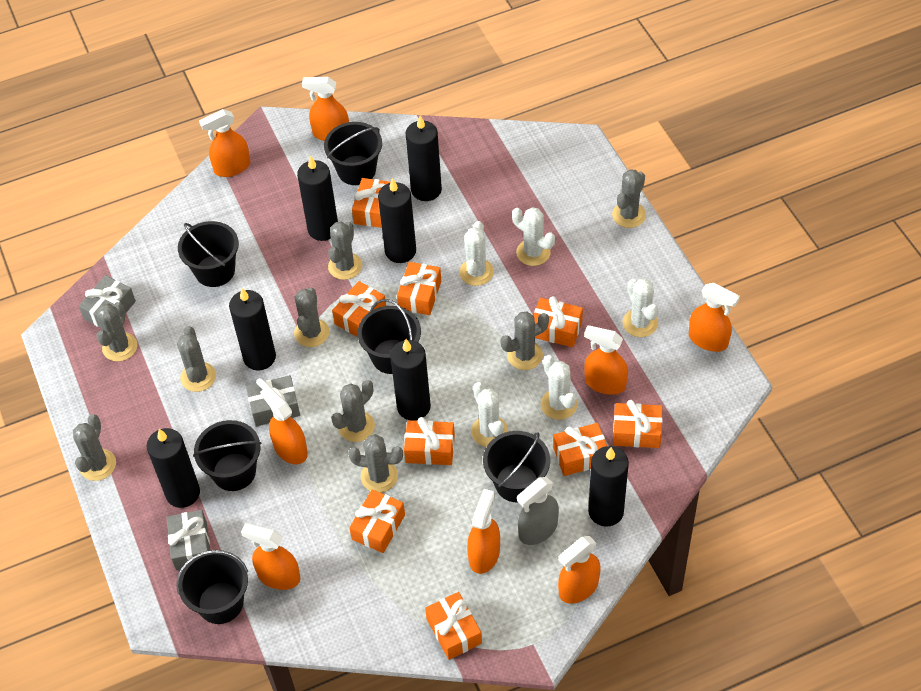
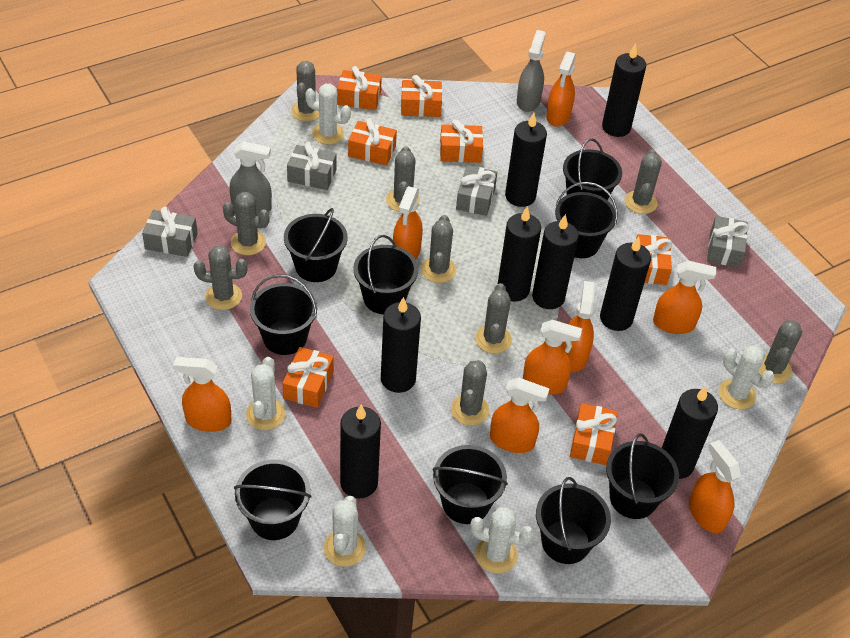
black bucket: [176,550,248,624] [178,221,239,287] [193,420,262,491] [324,122,382,185] [357,299,421,374] [483,431,550,502] = 6 -> [234,460,312,540] [250,274,317,355] [284,208,347,282] [353,235,418,314] [433,445,508,524] [536,477,611,564] [555,182,618,258] [563,138,622,200] [606,433,679,519] = 9
black candle: [147,428,200,508] [229,288,276,370] [297,155,338,241] [378,178,416,263] [390,339,431,421] [406,116,442,201] [588,446,629,527] = 7 -> [340,404,381,498] [381,297,421,393] [497,206,541,302] [505,113,547,207] [532,214,579,309] [600,237,651,331] [602,44,646,137] [662,386,718,479] = 8
grey gift: [79,275,136,328] [166,510,210,570] [246,375,300,427] = 3 -> [142,207,198,257] [287,142,337,190] [456,165,497,216] [707,216,749,268] = 4
grey spray bottle: [517,477,559,545] = 1 -> [229,141,272,216] [517,30,546,112] = 2
orange gift: [332,281,386,337] [349,489,405,553] [352,178,391,228] [397,262,441,315] [404,417,455,465] [425,592,482,660] [533,296,583,347] [553,423,607,476] [613,400,663,448] = 9 -> [282,347,334,408] [337,66,382,110] [348,118,397,166] [401,75,442,117] [440,119,483,163] [570,403,618,465] [636,234,672,285] = 7

